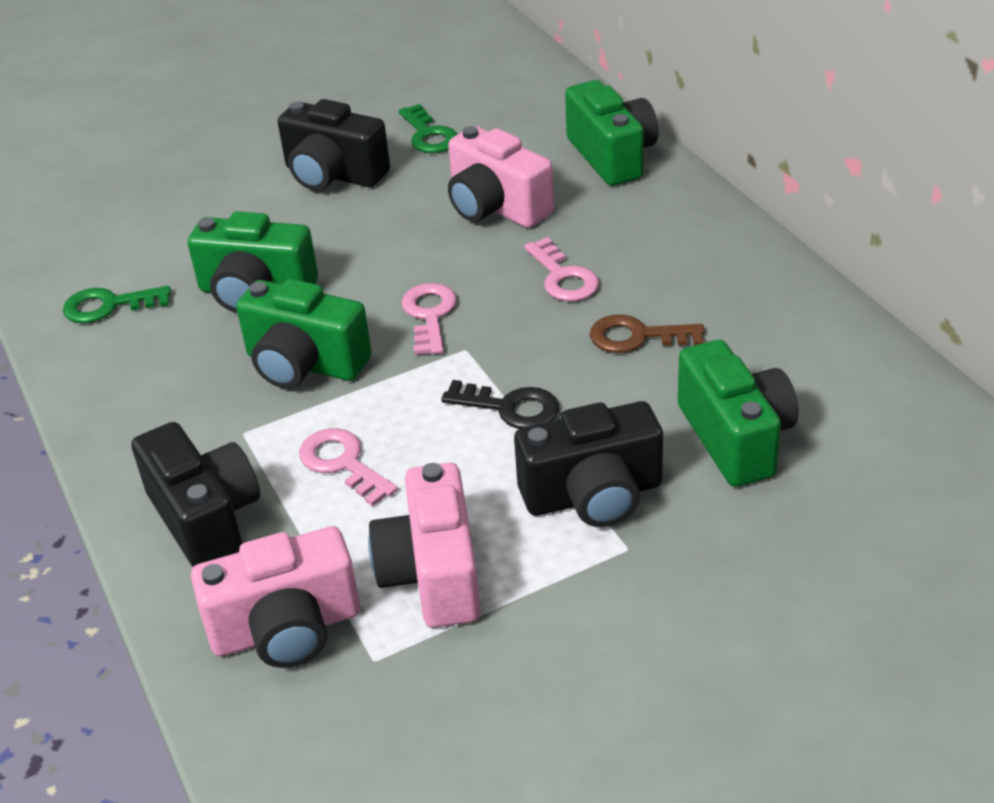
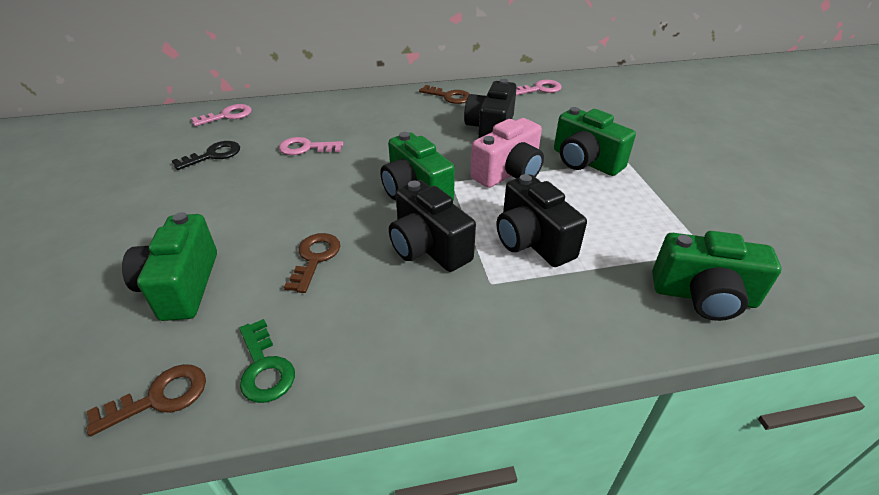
brown key: [590,314,705,353] = 1 -> [86,364,206,436] [284,233,340,293] [419,85,470,104] = 3
green key: [63,286,171,323] [399,104,458,153] = 2 -> [239,319,295,403] = 1
pink camera: [191,526,360,668] [368,463,481,628] [448,126,554,228] = 3 -> [470,118,544,188] = 1

